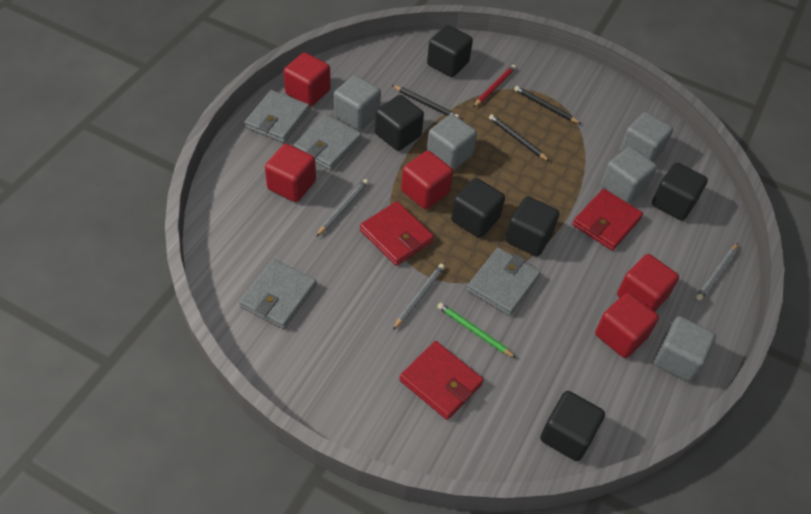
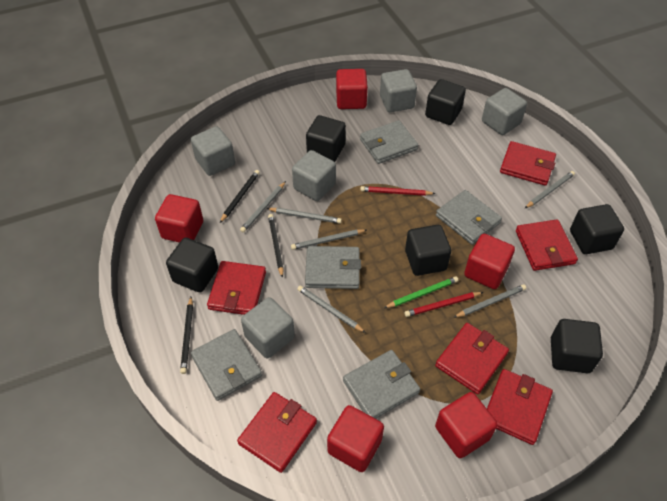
grey pencil: [316,179,369,237] [393,264,445,330] [696,243,738,300] = 3 -> [240,181,286,232] [267,208,342,224] [291,229,367,250] [297,286,366,333] [453,284,526,318] [525,171,575,208] = 6
grey wallet: [239,259,317,329] [244,90,310,143] [294,114,362,170] [467,247,541,316] = 4 -> [191,329,262,401] [305,246,361,289] [343,350,420,419] [360,120,419,164] [436,190,502,245] = 5
red pencil: [473,65,516,108] = 1 -> [360,186,435,196] [404,292,483,317] = 2
red wallet: [360,201,434,266] [399,341,484,420] [573,189,643,251] = 3 -> [207,261,266,315] [237,392,317,473] [435,323,509,394] [487,369,553,445] [500,141,556,186] [516,219,578,271] = 6

